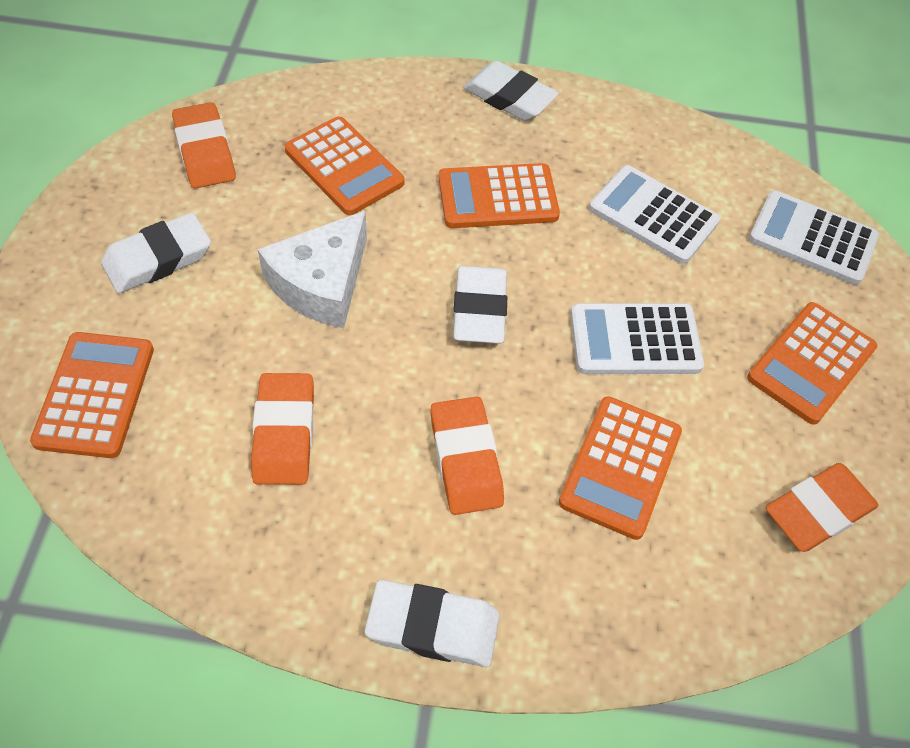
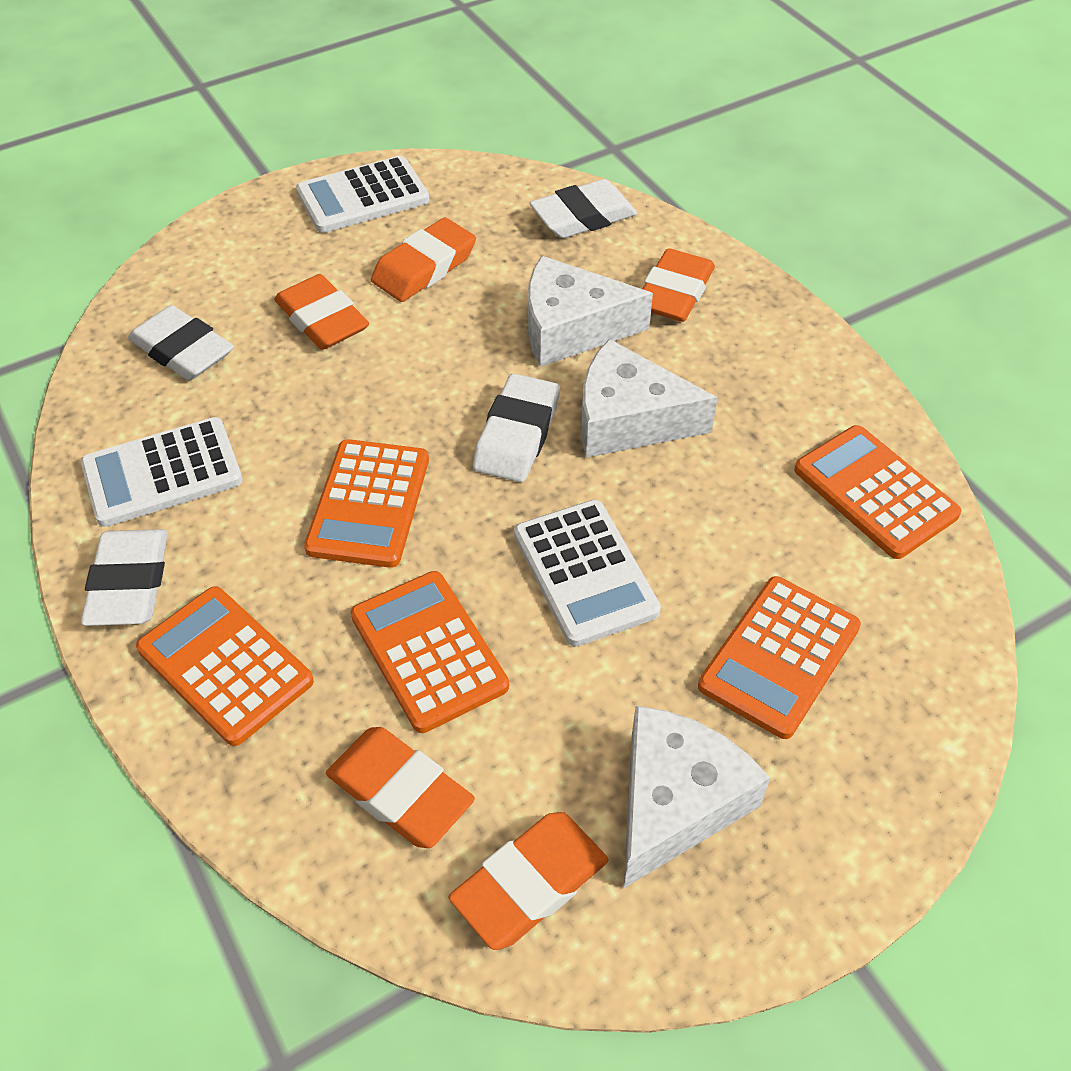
orange eraser: [172,102,236,188] [251,373,314,485] [430,397,504,515] [766,463,878,552] = 4 -> [274,274,369,350] [326,727,475,848] [371,218,476,302] [449,812,608,950] [642,248,715,322] = 5
white cheese: [258,210,367,328] = 1 -> [528,256,653,367] [581,339,718,458] [624,706,770,888] = 3

